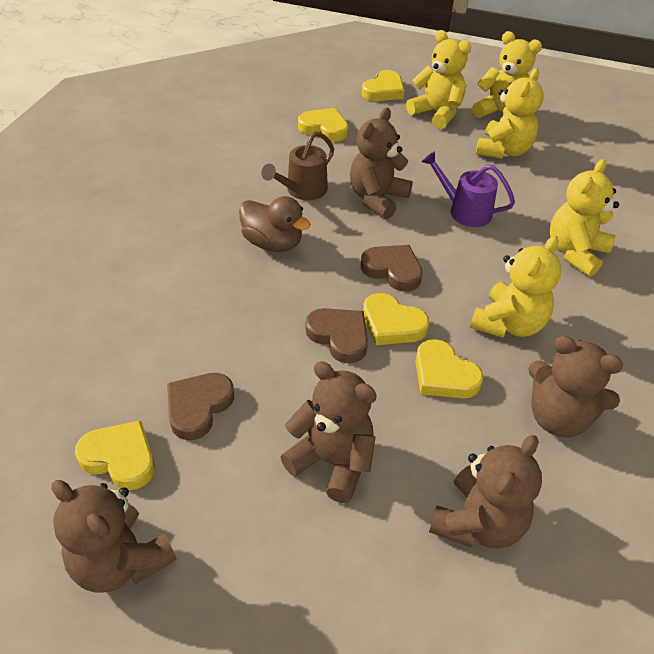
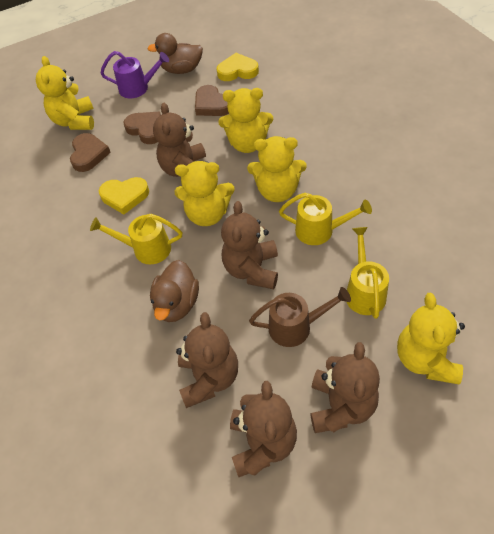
brown duck: [239,196,311,252] = 1 -> [147,33,203,74] [150,260,199,322] = 2
yellow heart: [75,420,155,490] [298,108,348,142] [362,70,405,101] [363,293,429,345] [415,339,483,398] = 5 -> [99,177,149,214] [217,53,259,81] = 2
yellow watering can: none = 0 -> [90,214,182,265] [279,193,372,245] [347,227,389,319] = 3

